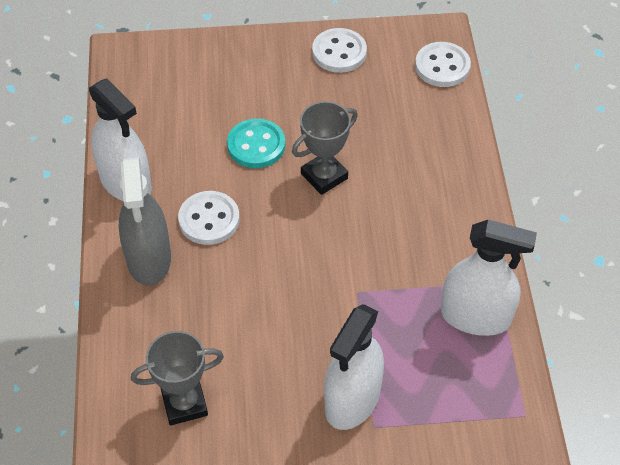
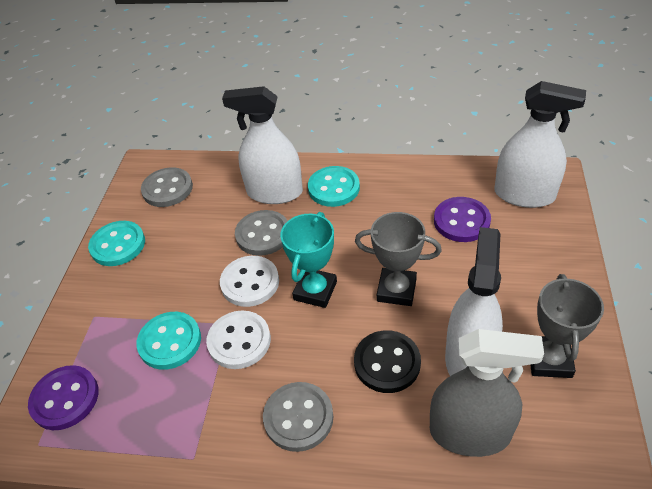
black button: none = 0 -> [354,330,421,393] = 1
grey button: none = 0 -> [141,167,193,207] [235,210,288,256] [263,382,333,452] = 3
purple button: none = 0 -> [28,365,99,430] [434,197,491,242] = 2
turquoise button: [227,118,285,168] = 1 -> [88,221,145,266] [137,312,201,370] [308,166,360,207] = 3
turquoise trophy: none = 0 -> [280,212,337,308] = 1
white button: [178,191,240,245] [312,28,367,73] [415,42,471,87] = 3 -> [206,310,271,369] [220,256,279,307] = 2

